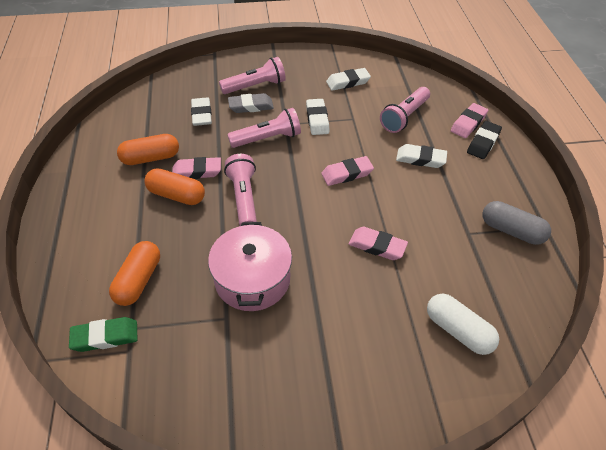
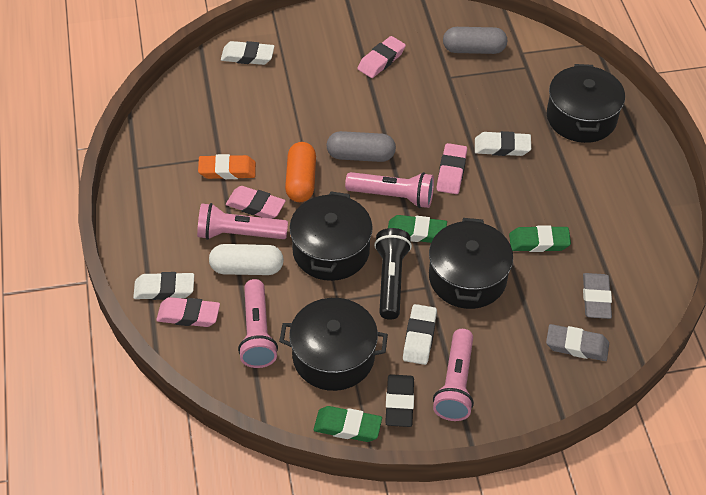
black flashlight: none = 0 -> [374,228,412,320] = 1
black pot: none = 0 -> [279,298,388,391] [289,191,373,281] [429,218,513,309] [547,64,625,143] = 4
green eraser: [69,317,137,352] = 1 -> [314,406,382,442] [388,215,447,243] [509,225,571,252] = 3
grey capsule: [482,201,551,245] = 1 -> [326,131,396,162] [443,27,507,54] = 2
grey eraser: [228,93,274,113] = 1 -> [546,324,609,361] [583,273,612,319] = 2
orange capsule: [109,241,160,306] [117,134,179,165] [144,168,205,205] = 3 -> [285,142,316,202] = 1
orange eraser: none = 0 -> [198,154,256,179] = 1
pink pot: [208,222,292,311] = 1 -> none = 0

